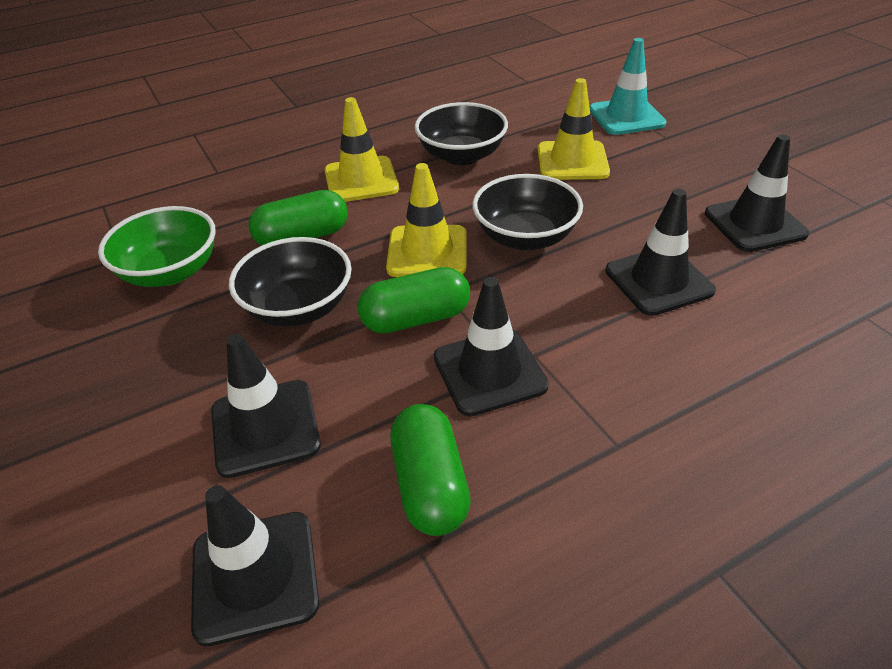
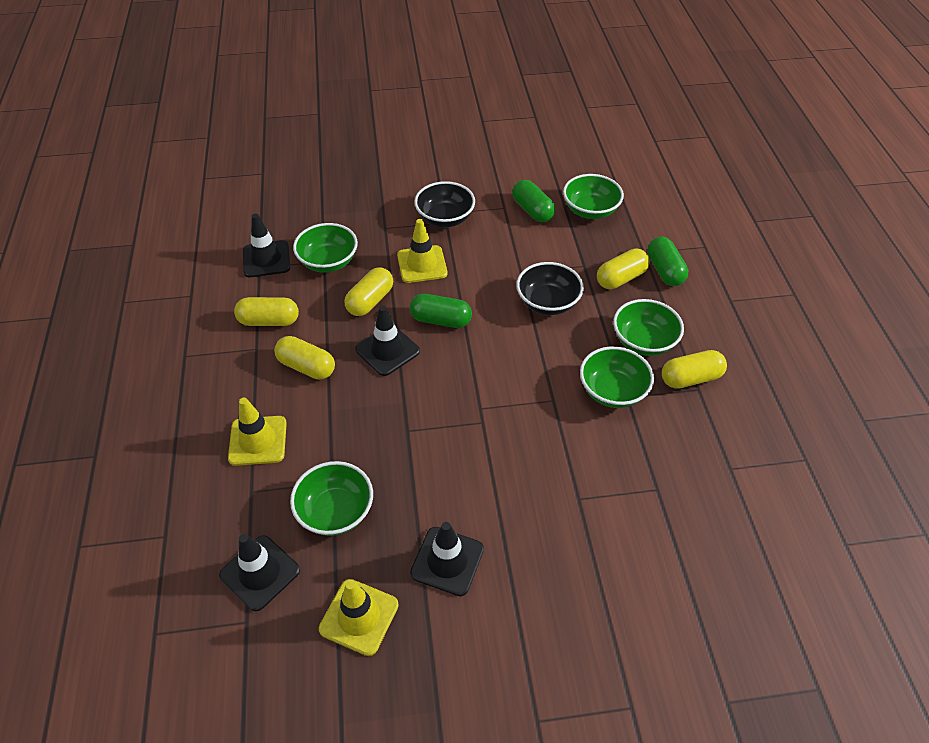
black bowl: [229,237,352,327] [415,102,508,165] [472,174,583,250] = 3 -> [414,181,475,227] [516,262,584,315] = 2
black traffic cone: [191,485,319,646] [211,334,321,478] [434,277,549,416] [605,189,716,316] [705,134,809,252] = 5 -> [219,534,300,611] [243,214,290,277] [355,305,420,376] [410,522,484,596] = 4
green bowl: [98,206,216,287] = 1 -> [290,461,373,536] [293,223,358,273] [563,174,624,219] [580,346,654,408] [613,299,684,356] = 5
turquoise traffic cone: [589,38,667,135] = 1 -> none = 0
yellow capsule: none = 0 -> [234,297,299,326] [274,336,335,380] [344,267,393,316] [597,248,650,289] [662,350,727,389] = 5

